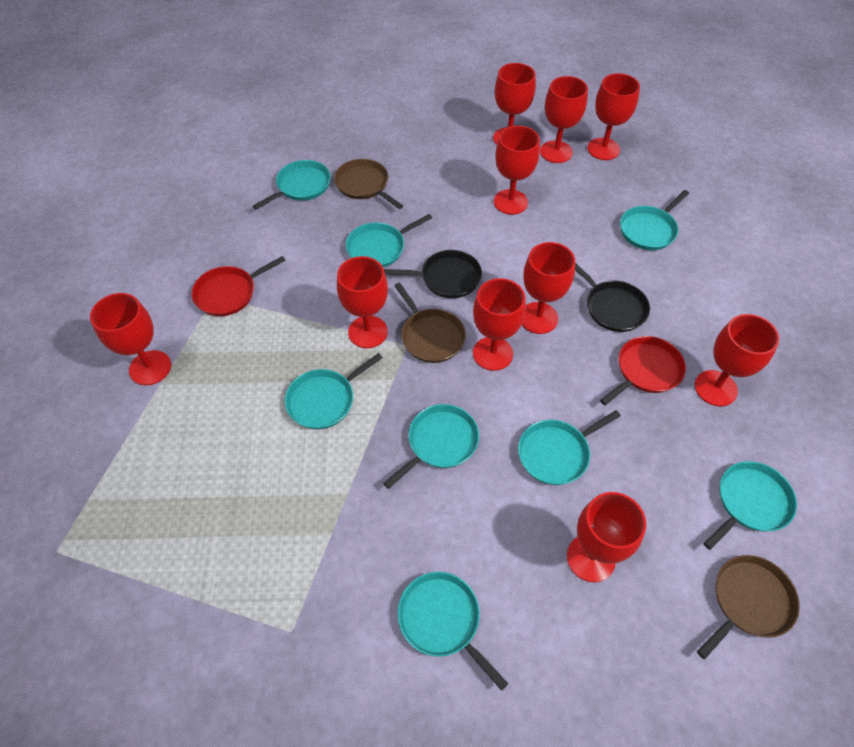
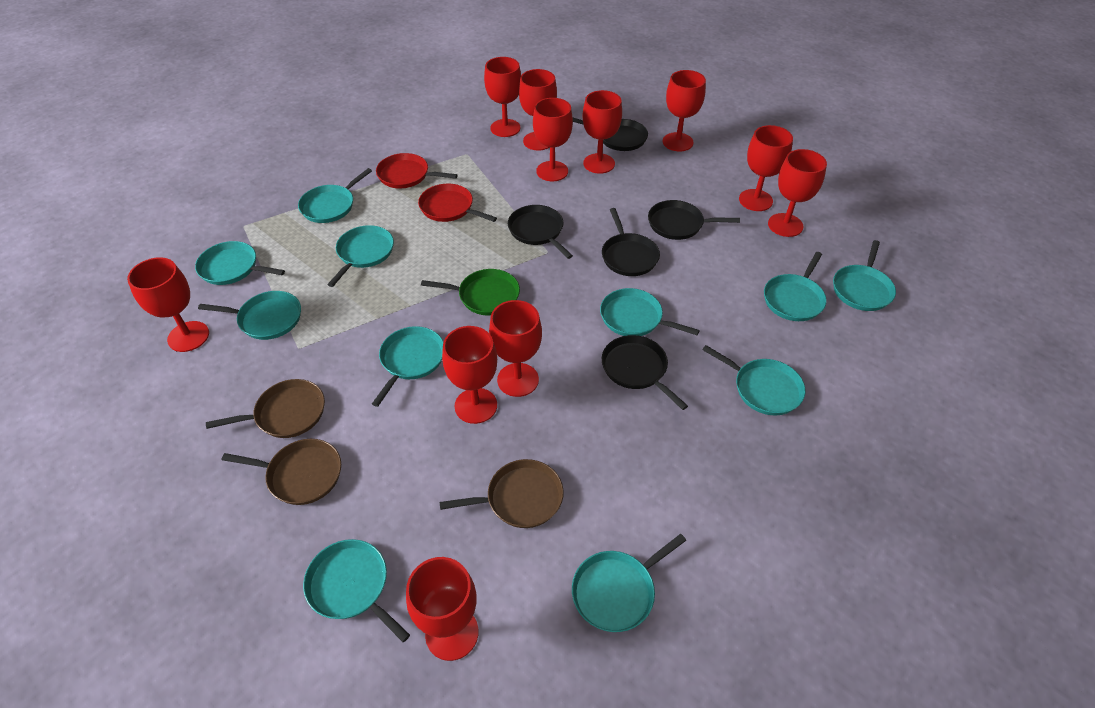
black pan: [384,250,482,298] [575,263,650,332] = 2 -> [508,205,573,259] [572,117,648,151] [602,208,660,276] [602,335,688,410] [648,200,740,240] = 5
green pan: none = 0 -> [421,269,520,316] = 1
red goblet: [90,293,171,385] [337,256,388,348] [473,278,526,371] [493,63,536,145] [494,126,540,215] [522,242,575,334] [540,76,588,163] [567,492,646,582] [587,73,640,160] [695,314,779,406] = 10 -> [127,257,209,352] [406,557,479,661] [442,326,497,424] [484,57,521,137] [489,300,542,397] [519,69,557,151] [533,98,573,181] [582,90,622,174] [663,70,706,151] [739,125,793,211] [768,149,827,237] = 11
turquoise pan: [253,160,331,210] [285,353,382,429] [346,214,432,267] [383,404,479,489] [398,572,508,691] [518,410,621,485] [620,190,689,250] [703,461,797,550] = 8 -> [195,241,285,285] [198,291,301,340] [298,168,372,223] [303,539,410,642] [327,225,394,287] [372,326,443,407] [572,534,686,632] [600,288,700,336] [702,345,805,415] [764,252,827,321] [833,240,896,311] = 11

